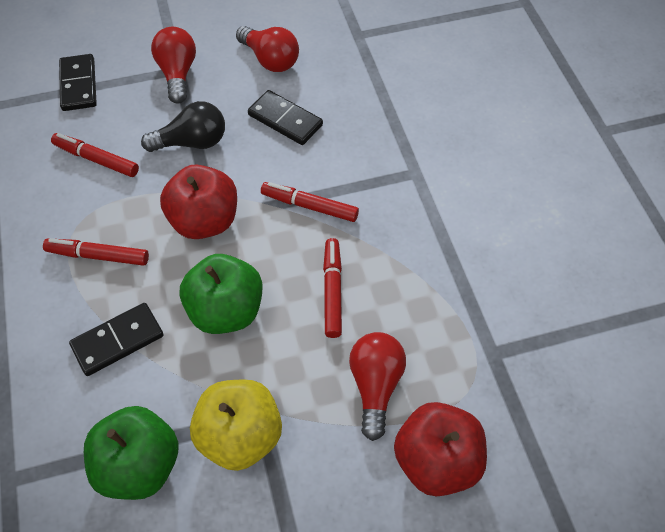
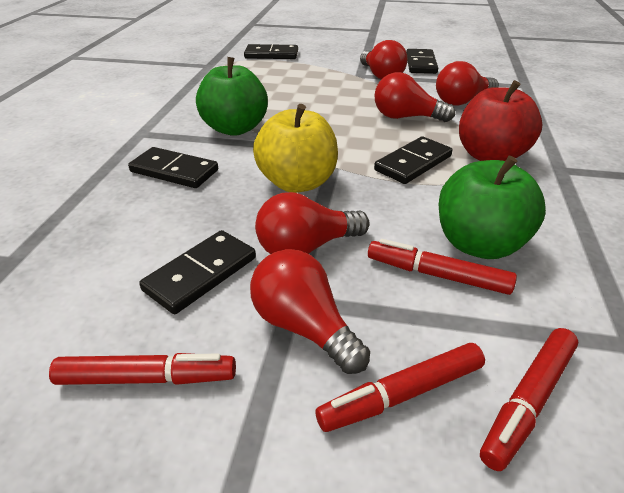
black domino: [59,54,97,111] [69,303,164,376] [248,90,323,145] = 3 -> [128,147,218,188] [139,230,256,314] [244,44,298,59] [374,136,452,184] [406,49,438,74] = 5
black light bulb: [141,101,225,152] = 1 -> none = 0
red apple: [160,165,237,239] [394,402,487,496] = 2 -> [459,80,542,161] = 1
red light bulb: [151,27,196,104] [236,26,299,72] [349,332,406,441] = 3 -> [250,249,370,374] [255,192,370,254] [360,40,408,80] [374,72,455,122] [436,61,499,106] = 5

